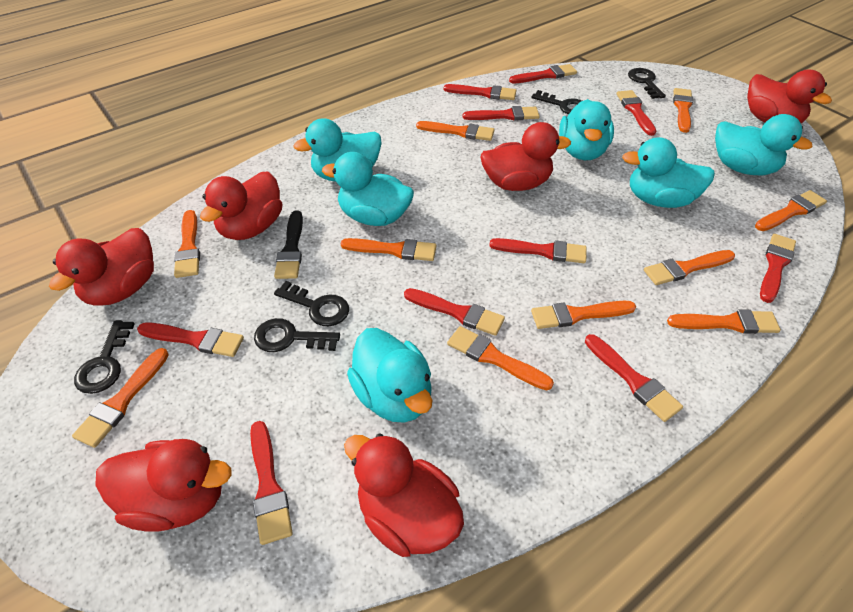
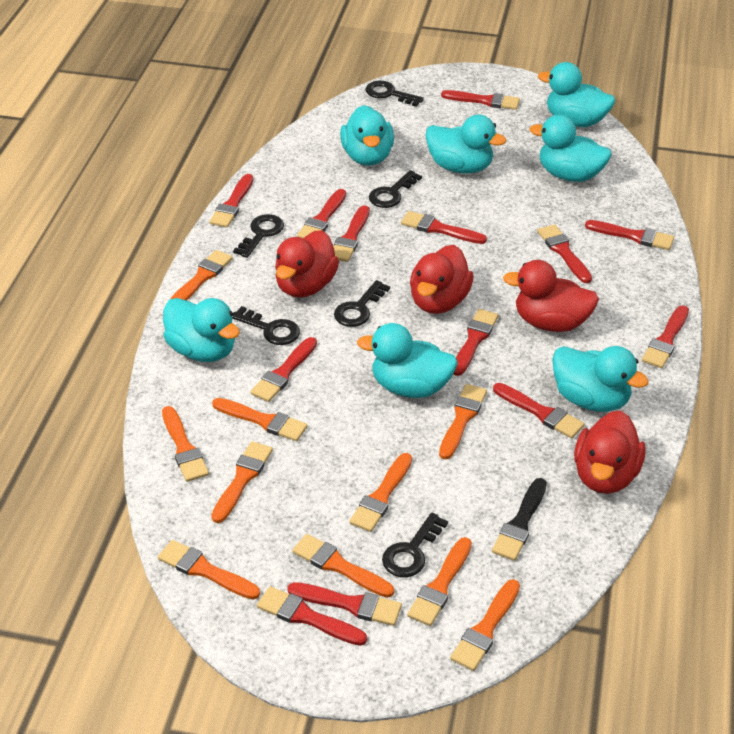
black key: [74,320,135,394] [254,318,340,352] [274,281,349,326] [531,90,582,114] [628,68,666,99] = 5 -> [232,306,300,345] [233,214,284,258] [334,280,390,327] [365,81,424,107] [369,170,422,208] [382,512,448,577] = 6
red brush: [137,322,244,357] [250,421,293,545] [404,288,505,336] [444,84,516,100] [462,106,540,121] [489,238,587,263] [509,64,577,83] [585,334,683,422] [617,90,656,136] [760,234,796,303] = 10 -> [209,174,253,227] [251,337,317,402] [257,586,367,646] [287,582,402,626] [297,189,346,238] [334,205,370,262] [401,211,487,244] [441,90,520,110] [453,309,498,376] [493,383,585,438] [537,224,592,283] [585,220,674,250] [642,305,689,368] = 13
red duck: [49,228,154,306] [95,439,232,532] [200,171,283,240] [344,433,464,557] [480,122,571,191] [747,70,832,123] = 6 -> [275,230,339,298] [410,245,474,314] [503,260,599,332] [574,411,646,494] = 4
turquoise duck: [293,118,382,182] [322,152,414,226] [347,328,432,423] [559,99,614,160] [622,137,715,208] [715,114,813,175] = 6 -> [163,298,240,362] [340,105,394,166] [357,323,458,398] [425,115,507,174] [530,114,612,182] [538,62,615,127] [552,346,649,412] = 7

